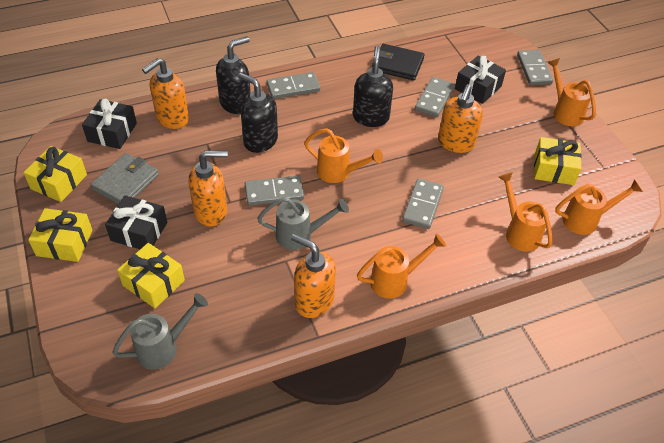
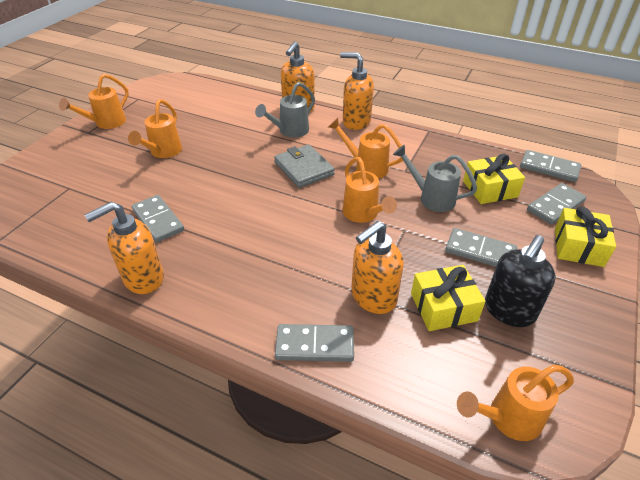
black gift: [82,99,137,149] [105,195,167,249] [455,56,506,104] = 3 -> none = 0
black soap dispenser: [216,36,251,114] [238,73,278,153] [353,46,393,127] = 3 -> [485,235,556,327] = 1
black wallet: [372,44,425,81] = 1 -> none = 0
yellow gift: [23,146,87,202] [28,208,93,262] [117,243,185,308] [534,137,582,185] = 4 -> [411,265,486,331] [463,154,525,204] [555,206,616,267] = 3

